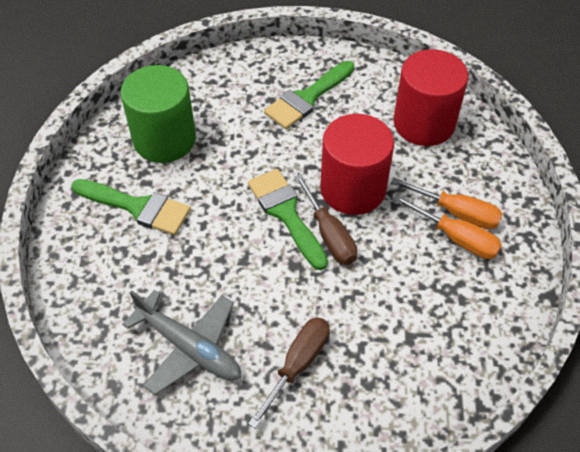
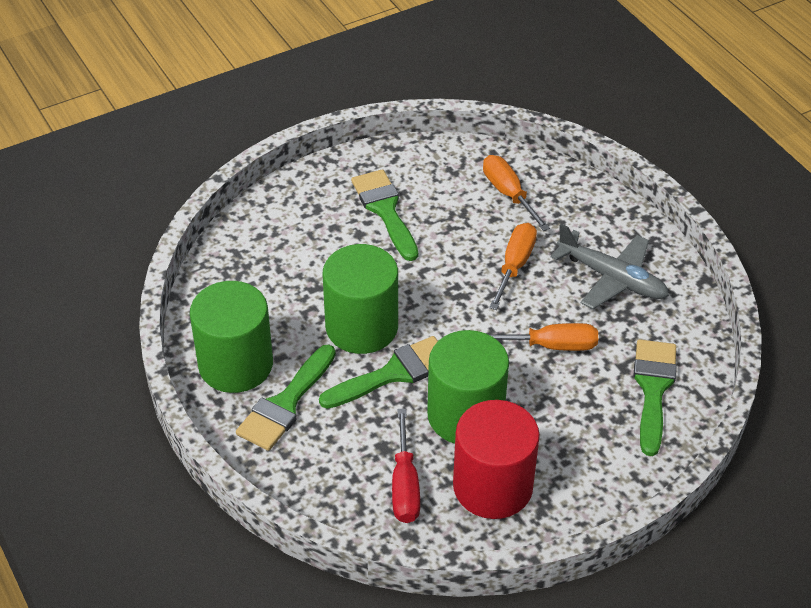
brown screwdriver: [248,317,330,429] [295,174,357,265] = 2 -> none = 0
green brush: [72,179,191,235] [248,169,328,270] [264,61,355,129] = 3 -> [236,345,336,451] [319,336,438,409] [351,169,418,261] [633,339,677,456] = 4
green cylinder: [121,65,196,163] = 1 -> [190,281,273,393] [323,244,398,354] [427,330,509,443] = 3
orange screwdriver: [391,178,502,229] [393,195,502,259] = 2 -> [483,155,550,231] [489,223,537,310] [490,323,598,351] = 3
red cylinder: [320,114,394,215] [394,49,468,146] = 2 -> [453,400,540,519] = 1
red screwdriver: none = 0 -> [392,409,420,523] = 1

